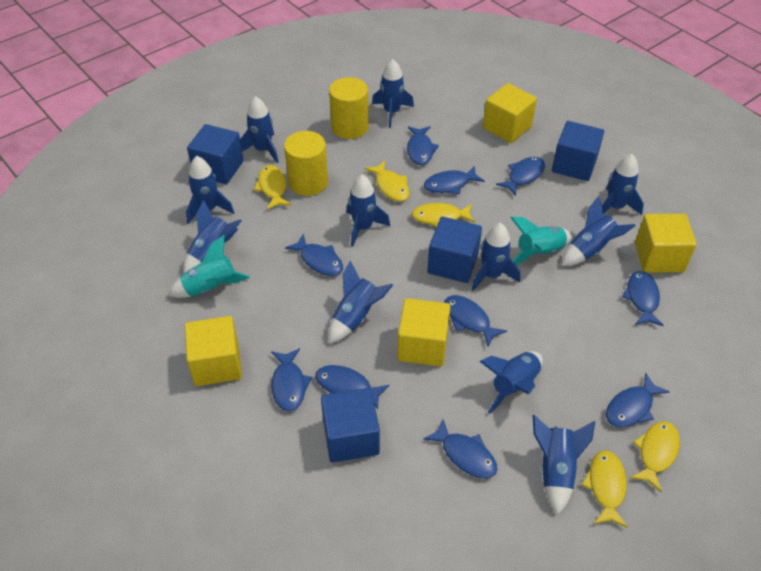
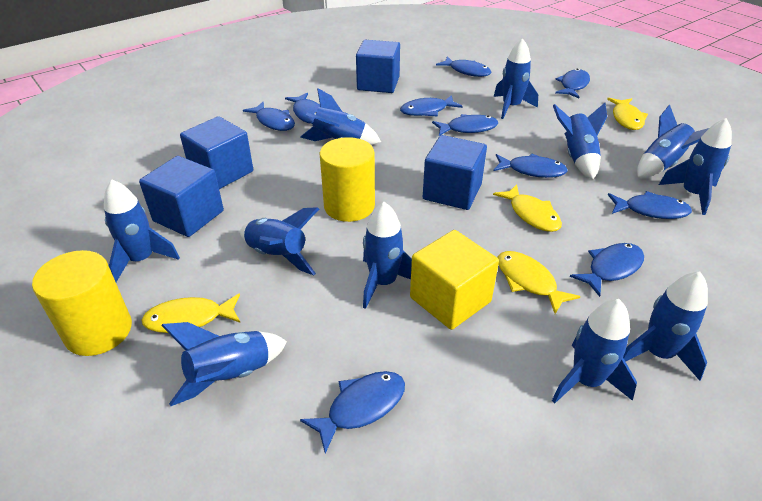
turquoise rocket: [168,235,250,298] [510,217,572,265] = 2 -> none = 0
yellow cube: [185,316,242,386] [397,298,451,366] [483,83,537,143] [635,214,697,273] = 4 -> [410,230,499,330] = 1
yellow fish: [254,165,291,210] [365,161,410,202] [411,203,475,227] [581,450,628,528] [630,421,680,492] = 5 -> [141,293,240,333] [493,184,562,232] [498,251,581,314] [607,98,648,130] = 4

